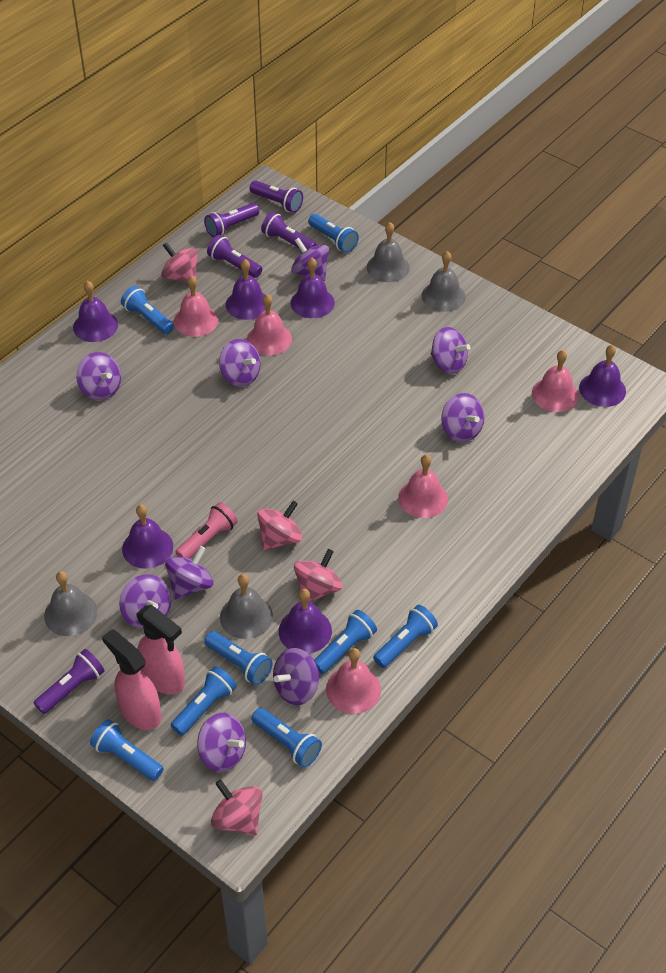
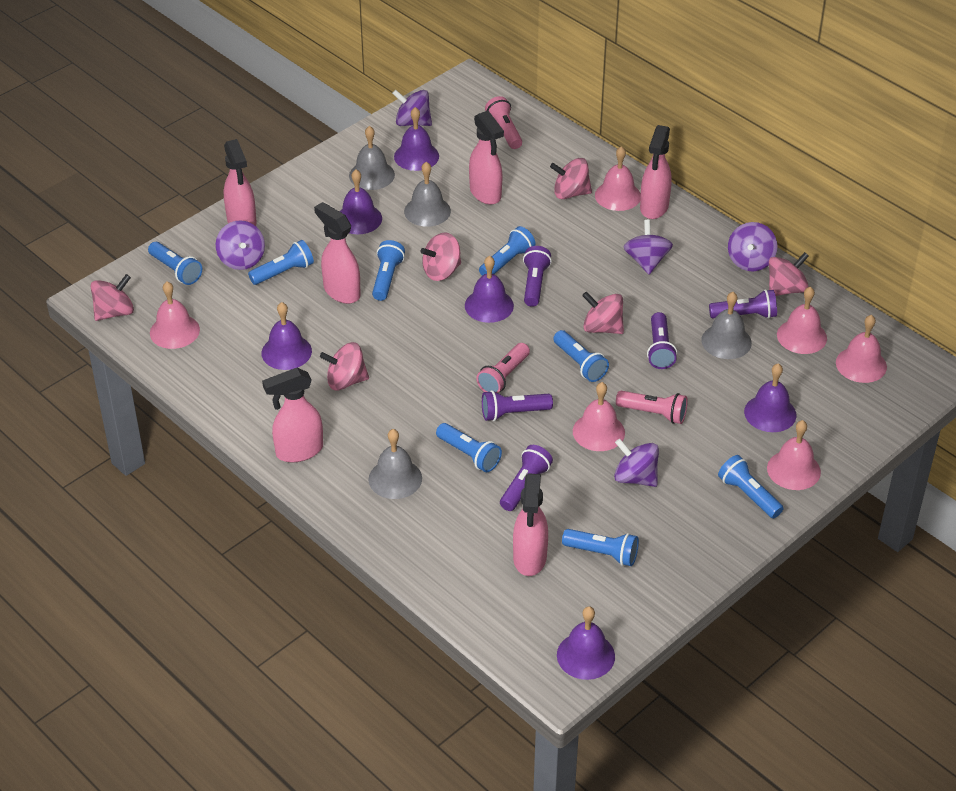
pink bell: [174,276,219,337] [247,294,292,356] [326,648,381,714] [398,455,448,518] [532,350,579,412] = 5 -> [150,282,200,349] [573,382,625,451] [595,146,641,211] [767,420,821,490] [777,286,827,354] [836,315,887,383] = 6
pink flashlight: [176,502,238,559] = 1 -> [476,343,530,393] [485,96,522,149] [616,391,688,424] = 3
pink spinning top: [161,242,198,282] [211,779,263,836] [257,501,302,550] [294,549,343,602] = 4 -> [91,274,134,321] [320,342,369,391] [420,232,461,281] [550,158,592,199] [582,292,624,334] [769,252,809,296] = 6
pink spray bottle: [102,629,161,730] [136,605,185,695] = 2 -> [224,139,257,226] [262,368,323,462] [314,202,361,304] [469,111,504,205] [513,473,548,576] [640,125,671,219] = 6
purple spinning top: [76,352,121,400] [119,574,171,628] [165,546,213,600] [197,713,246,772] [219,339,261,387] [273,648,319,705] [291,238,329,281] [431,327,470,374] [441,393,485,442] = 9 -> [216,220,265,270] [392,90,432,126] [614,439,659,487] [624,220,673,274] [728,222,777,271] = 5

